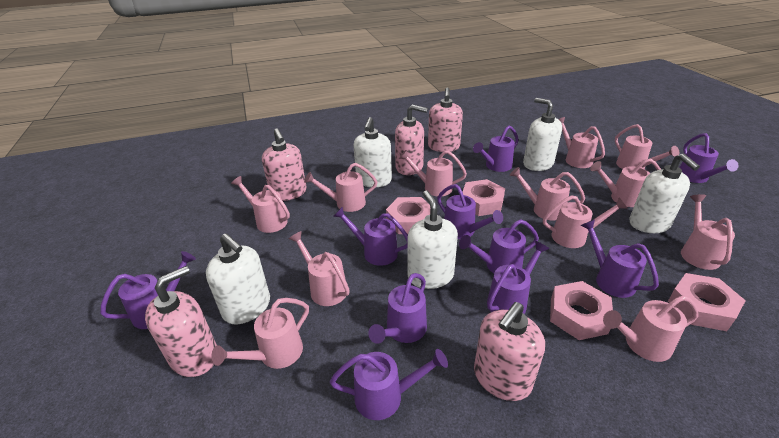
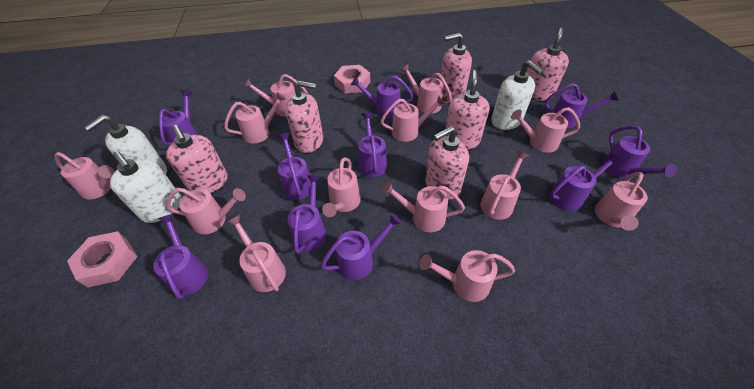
pink nut: [386,197,430,234] [463,179,505,216] [550,281,613,340] [668,273,746,331] = 4 -> [67,231,138,287] [334,65,370,94] = 2
pink soap dispenser: [145,266,217,377] [262,129,306,201] [395,104,428,175] [428,87,463,152] [474,302,545,401] = 5 -> [166,125,228,193] [286,81,323,153] [425,126,469,200] [440,33,472,100] [445,70,490,149] [527,27,569,101] = 6
pink watering can: [212,298,309,369] [231,176,290,233] [289,231,350,306] [304,163,377,212] [399,150,467,196] [510,167,585,221] [543,195,628,248] [558,117,605,168] [590,159,661,207] [603,295,698,362] [615,124,679,169] [681,194,735,270] = 12 -> [55,152,114,199] [166,188,246,234] [224,92,286,144] [227,215,286,292] [244,74,308,117] [322,157,361,217] [381,95,446,142] [382,181,465,232] [400,64,452,114] [419,250,515,302] [480,151,530,220] [511,107,580,153] [595,172,648,231] = 13
white soap dispenser: [206,233,270,324] [354,117,392,187] [407,191,458,289] [523,98,562,171] [629,153,700,233] = 5 -> [84,115,167,174] [110,151,182,223] [491,60,543,130] = 3

